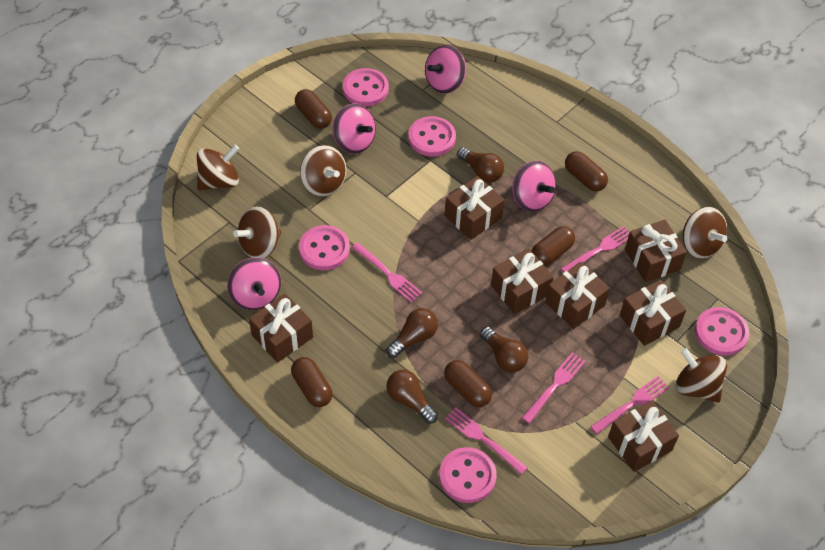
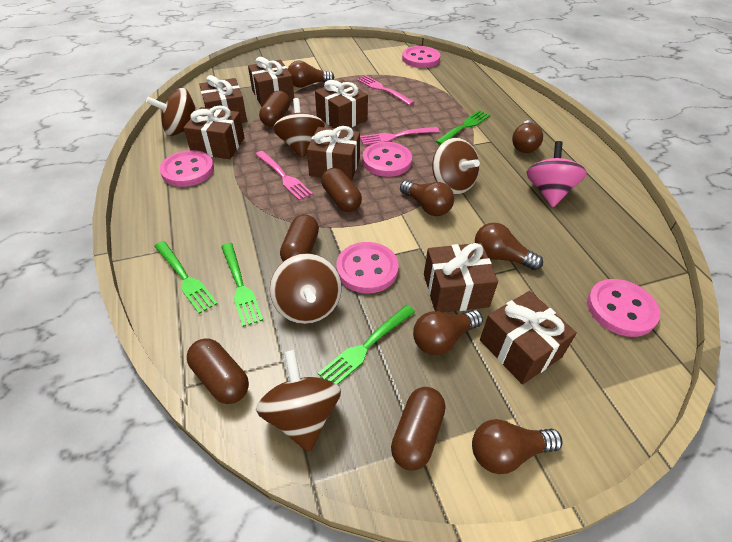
brown light bulb: [386,308,438,358] [386,370,438,424] [457,147,504,183] [480,327,528,372] = 4 -> [288,61,334,88] [400,180,454,216] [413,310,483,355] [472,419,562,474] [475,223,543,270] [512,120,543,153] = 6
green fork: none = 0 -> [154,241,217,314] [221,243,263,327] [318,305,415,385] [436,110,490,145] = 4
pink fork: [352,242,422,302] [445,407,528,475] [521,352,586,424] [561,226,630,273] [590,376,669,434] = 5 -> [256,151,313,201] [357,75,414,105] [360,127,439,145] = 3
pink spinning top: [227,257,281,310] [333,103,376,154] [425,45,466,94] [512,161,556,212] = 4 -> [526,141,587,207] = 1

